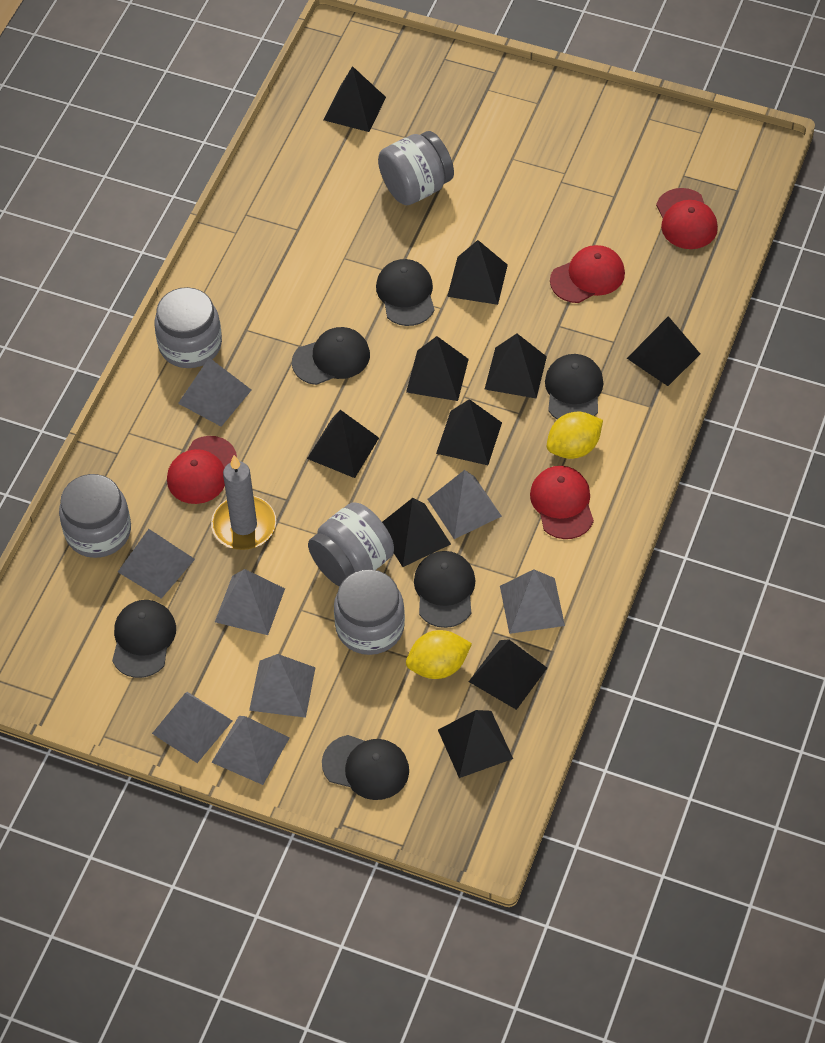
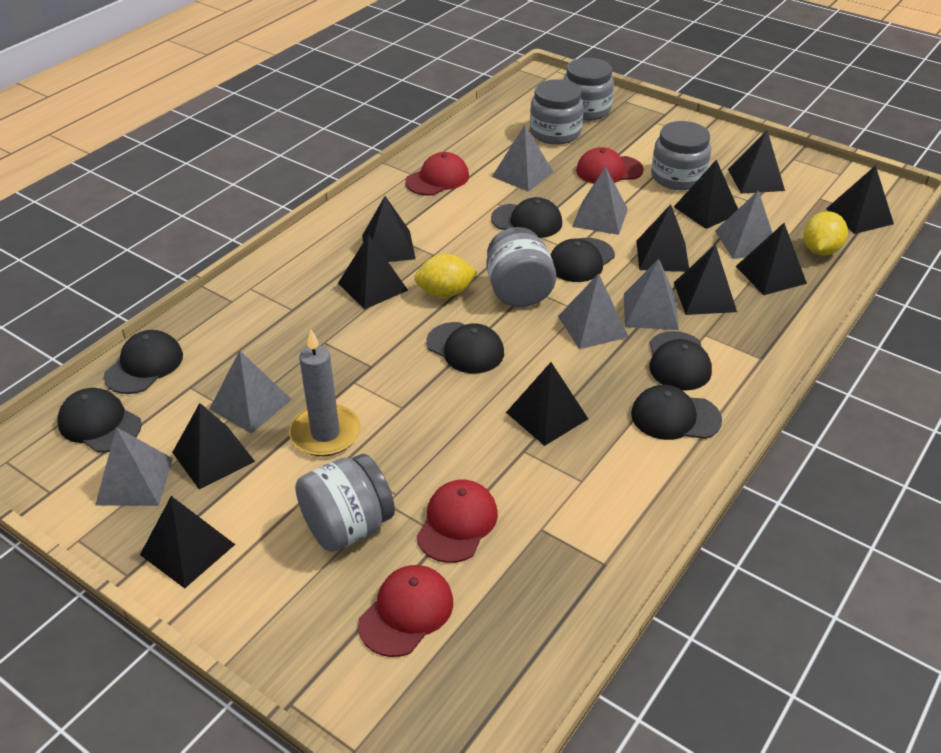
black cap: [112,600,176,678] [292,327,370,385] [322,735,409,800] [376,259,435,326] [414,551,475,628] [545,354,603,419] = 6 -> [57,388,142,452] [104,330,183,394] [426,322,504,374] [491,197,562,238] [550,238,615,282] [631,385,722,440] [650,331,712,391] = 7
black pyramid: [307,410,379,478] [324,66,386,132] [382,498,451,567] [406,336,469,401] [436,399,502,465] [438,710,513,778] [447,240,508,305] [469,639,547,710] [485,333,547,398] [627,316,700,386] = 10 -> [140,496,235,588] [172,403,255,490] [338,234,408,310] [362,196,416,262] [506,362,588,446] [636,204,689,272] [674,160,738,229] [674,244,737,315] [728,131,785,194] [736,223,807,295] [826,165,894,234] = 11
grey pyramid: [118,529,195,599] [152,692,232,763] [178,358,251,427] [211,716,290,785] [215,569,285,635] [249,654,316,718] [428,470,502,539] [500,569,565,634] = 8 -> [95,427,173,506] [209,350,292,434] [492,125,553,192] [558,273,629,349] [572,167,628,235] [624,259,679,330] [715,190,772,259] = 7

